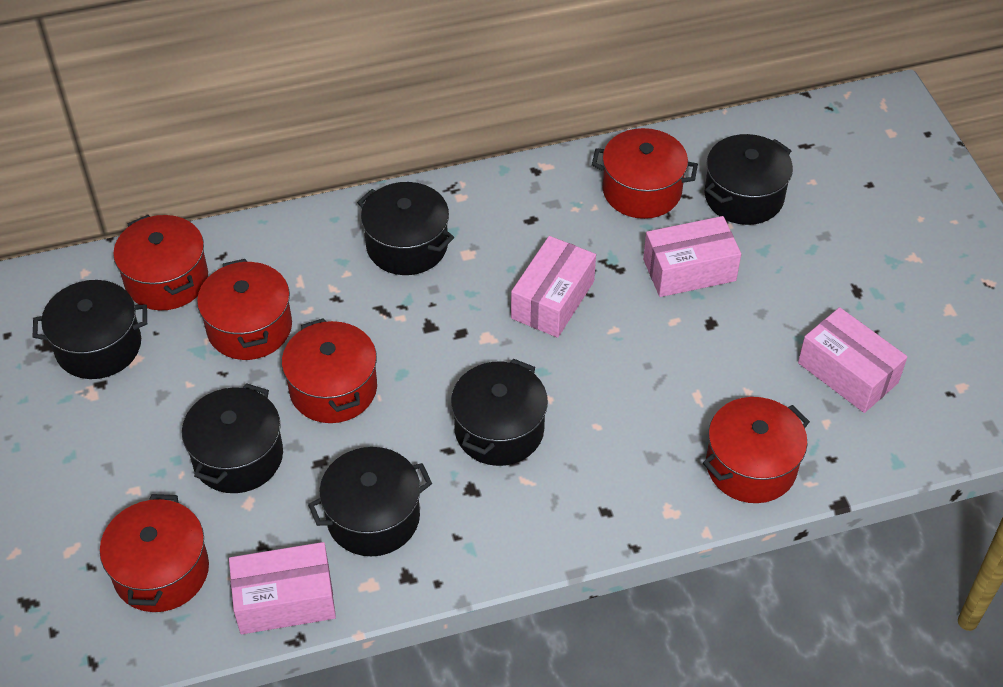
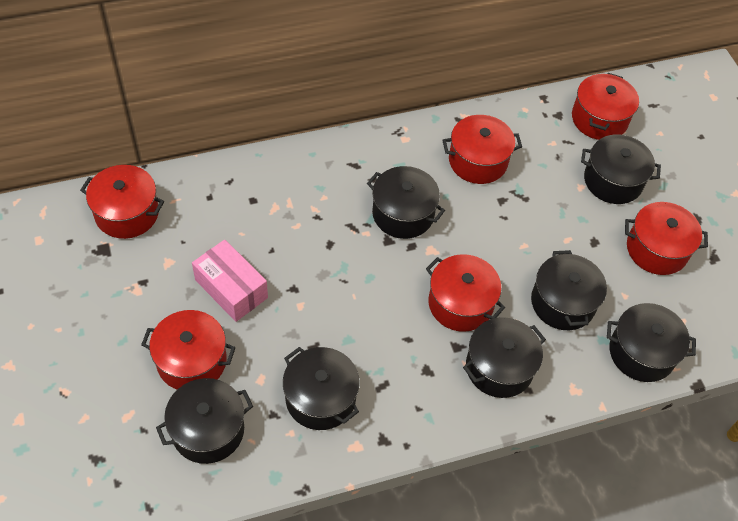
black pot: [32,280,147,379] [182,383,283,493] [308,447,432,556] [357,182,454,275] [451,359,548,466] [704,134,793,225] = 6 -> [156,378,253,464] [283,347,360,430] [367,166,445,239] [463,317,546,398] [531,250,607,330] [581,134,661,204] [607,303,696,382] = 7
pink box: [229,542,336,634] [511,236,596,338] [643,216,741,297] [798,307,907,413] = 4 -> [192,239,268,322] = 1

